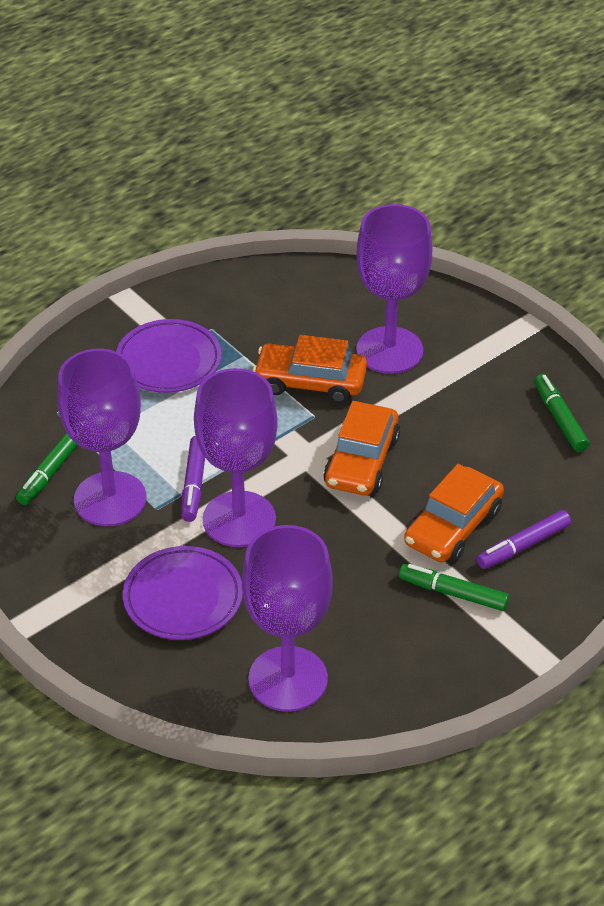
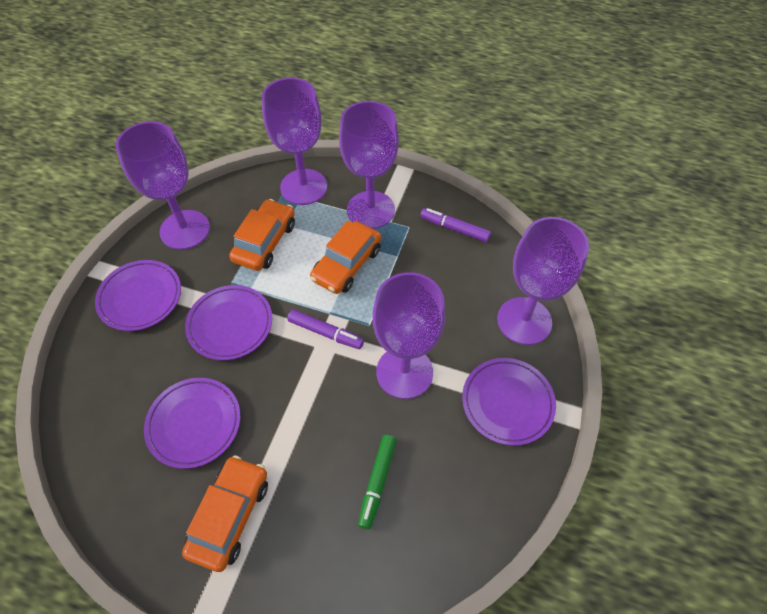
green marker: [16,432,78,505] [399,564,509,611] [534,374,589,452] = 3 -> [358,435,397,529] = 1
purple goblet: [57,349,146,526] [194,368,278,547] [242,525,333,712] [356,204,433,374] = 4 -> [116,121,210,250] [262,78,327,205] [339,101,399,229] [372,272,445,399] [497,217,589,345] = 5
purple plate: [116,319,222,393] [123,546,243,640] = 2 -> [95,260,181,331] [144,378,240,469] [185,285,272,361] [462,358,556,446] = 4

